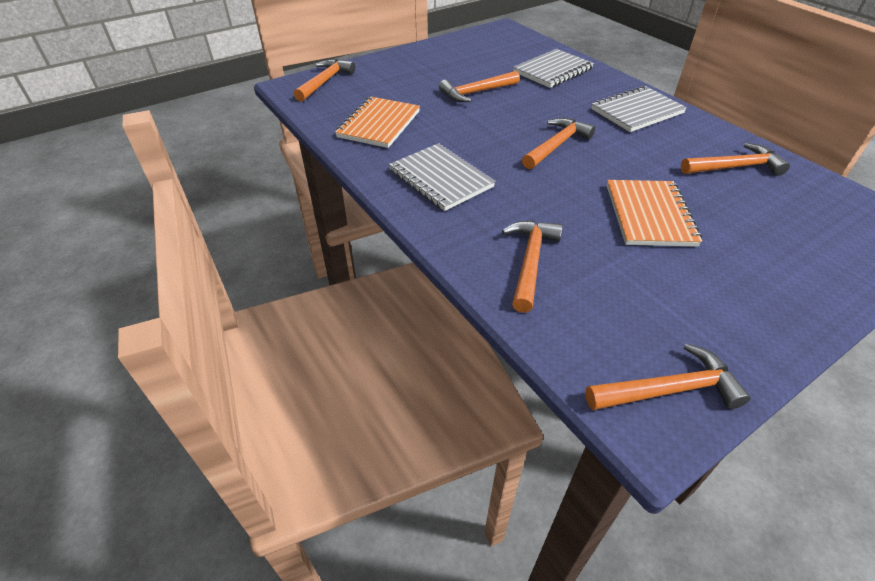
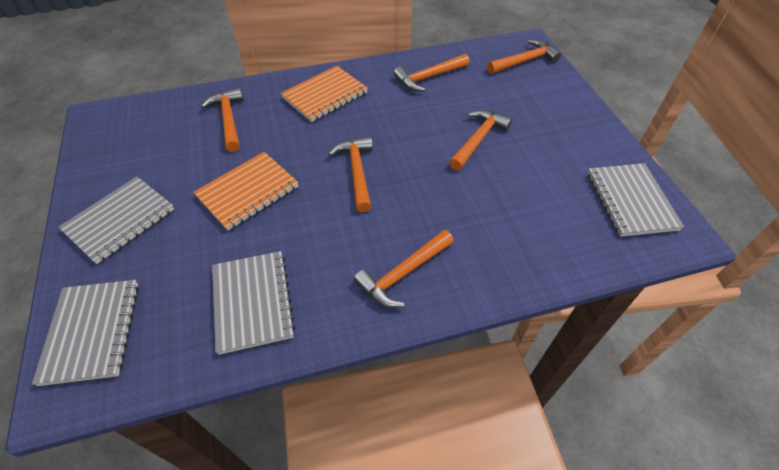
grey notebook: [389,143,496,211] [513,49,594,88] [592,86,687,132] = 3 -> [32,280,139,386] [59,177,174,264] [212,251,296,355] [588,163,684,237] = 4

